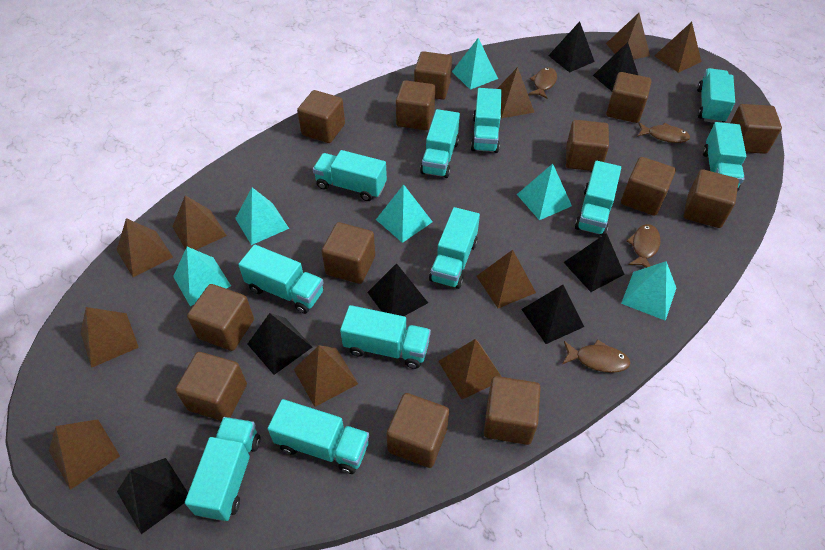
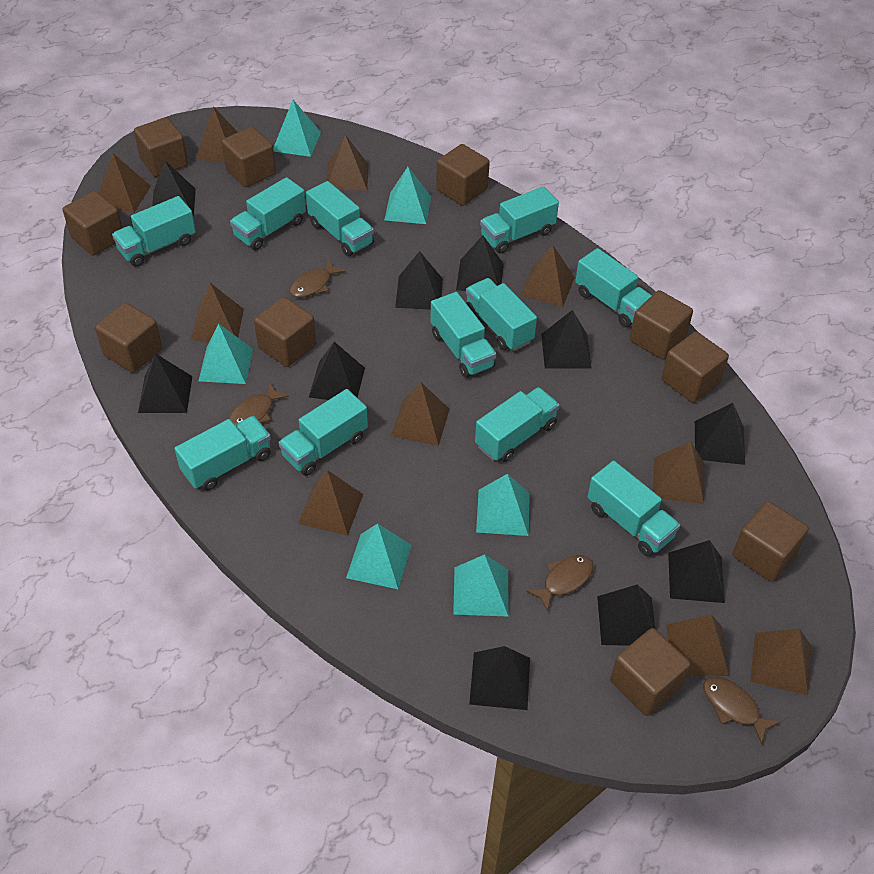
black pyramid: [117,458,188,534] [248,313,312,375] [367,263,428,316] [521,285,584,344] [548,21,595,73] [563,233,625,292] [593,42,638,91] = 7 -> [138,353,192,413] [152,161,196,216] [309,342,365,400] [395,251,443,310] [456,235,504,291] [469,646,530,710] [541,310,591,368] [597,584,655,646] [668,540,725,603] [695,403,745,465] = 10
brown cube: [175,352,247,421] [187,284,254,351] [297,90,345,143] [322,222,375,284] [386,393,449,468] [396,80,435,130] [414,51,452,100] [484,376,541,445] [566,120,609,171] [606,72,652,123] [621,157,676,216] [684,169,739,228] [731,104,782,154] = 13 -> [63,191,122,256] [95,303,162,373] [134,117,188,177] [221,127,276,187] [254,297,316,367] [436,144,490,206] [610,628,691,716] [630,290,693,360] [662,332,729,403] [732,501,809,582] = 10

